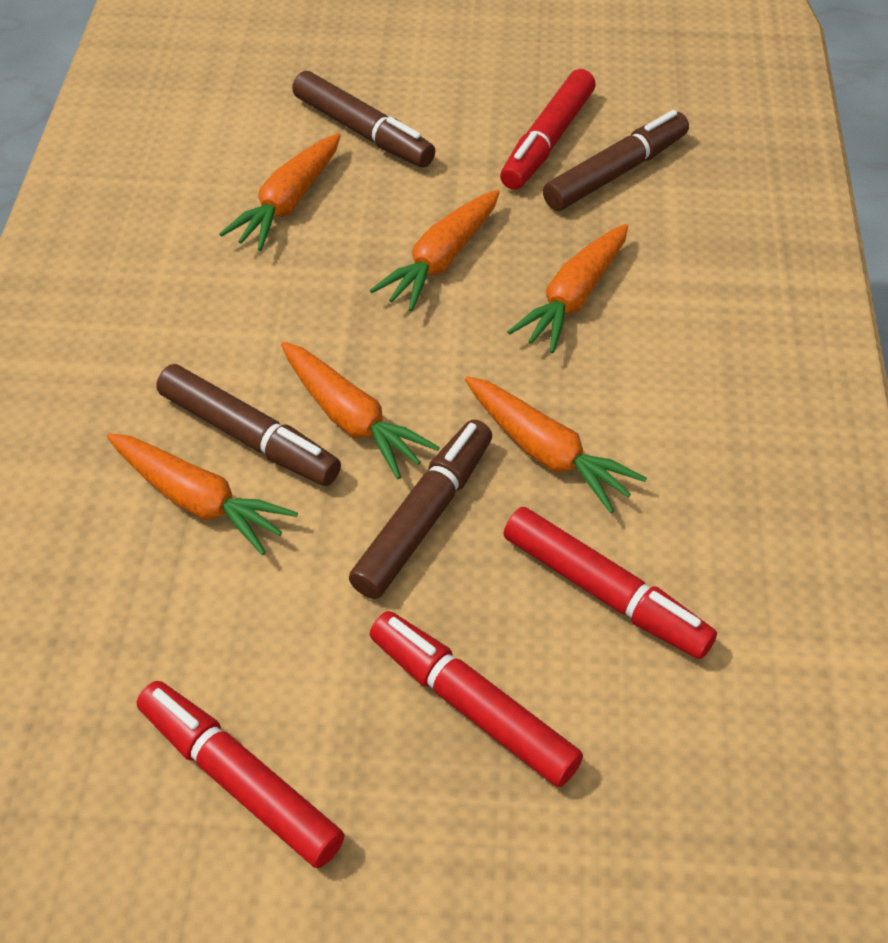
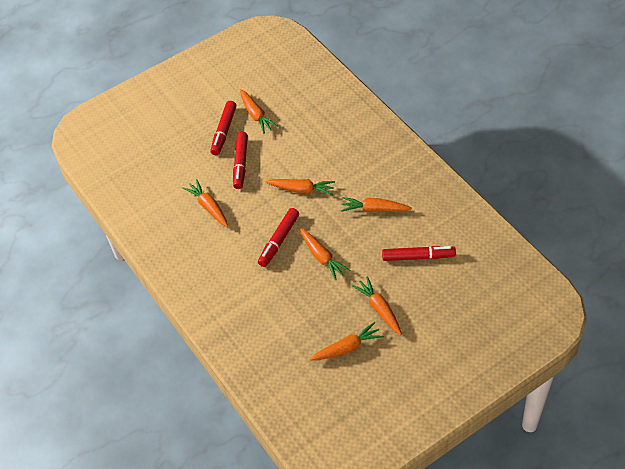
brown marker: [156,364,341,486] [292,71,435,167] [349,420,492,599] [543,110,689,211] = 4 -> none = 0
orange carrot: [107,434,298,555] [219,133,341,251] [281,342,440,479] [370,190,500,312] [465,376,647,513] [507,224,628,353] = 6 -> [182,179,228,227] [240,89,278,134] [266,179,335,195] [300,228,350,280] [310,322,384,361] [341,197,412,212] [352,276,402,335] = 7

